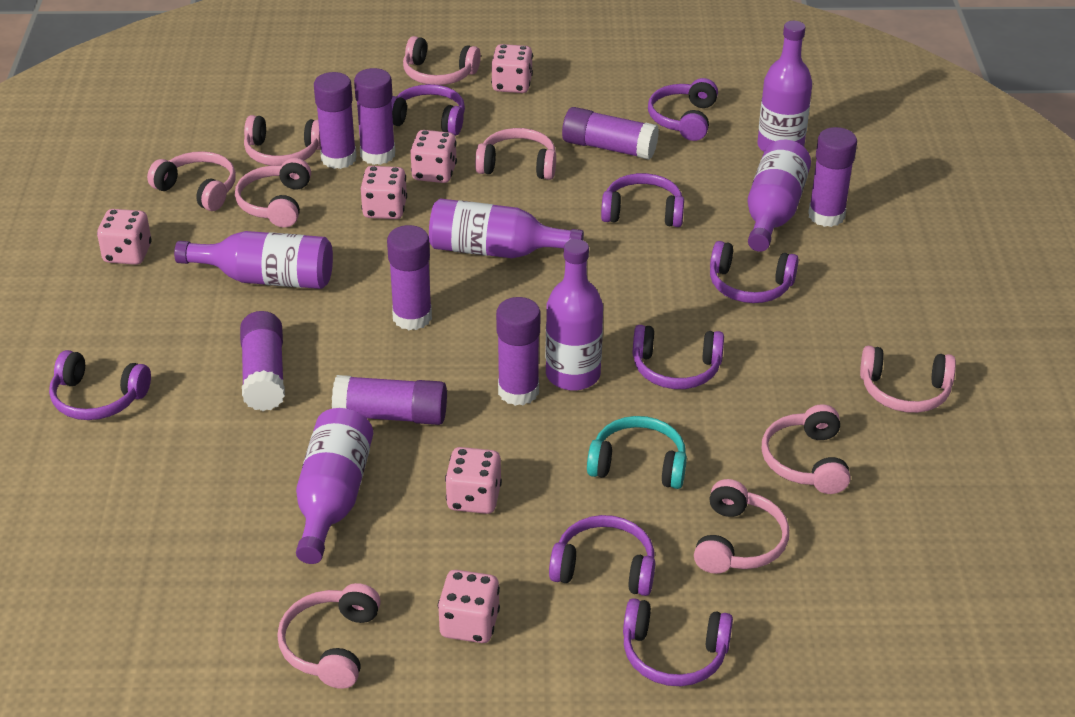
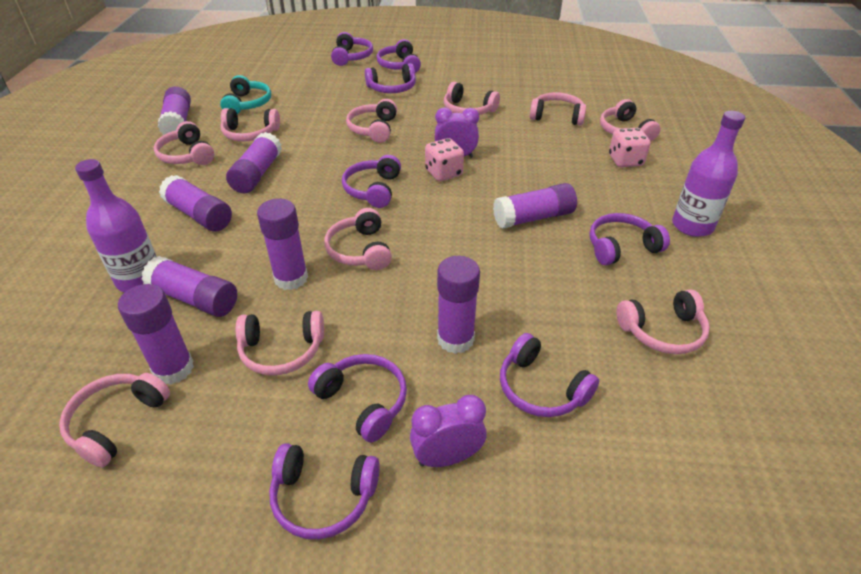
pink dice: [97,209,152,265] [361,166,407,219] [411,130,457,183] [438,570,500,643] [445,447,502,514] [491,44,533,93] = 6 -> [425,138,464,181] [609,128,650,167] = 2
pink headphones: [147,151,236,211] [235,158,311,227] [244,115,321,166] [277,583,381,689] [403,36,481,85] [475,128,556,180] [694,479,789,574] [762,404,850,494] [860,346,956,413] = 9 -> [59,373,170,467] [154,121,214,165] [220,108,280,142] [236,311,324,375] [324,208,392,270] [346,99,397,143] [444,82,500,115] [530,92,586,126] [600,99,661,142] [616,289,710,354] = 10
purple bottle: [174,231,333,289] [296,408,373,564] [429,198,584,258] [546,239,603,391] [748,140,811,252] [757,21,812,152] = 6 -> [75,159,157,292] [672,111,745,237] = 2
purple clock: none = 0 -> [410,395,487,467] [435,107,479,158] = 2

